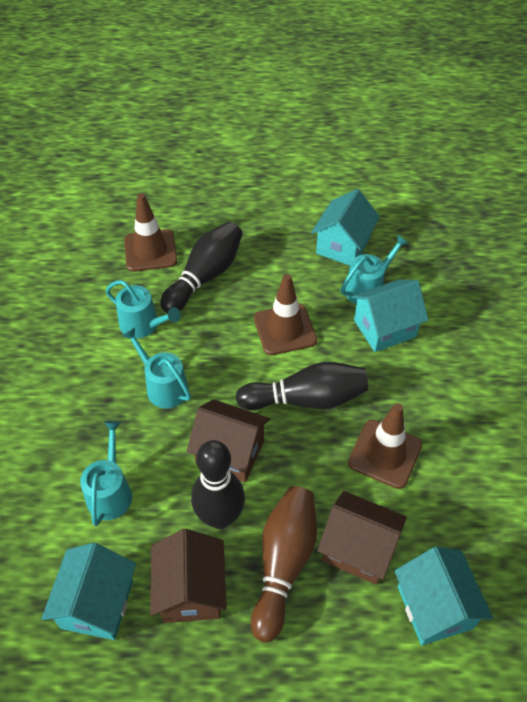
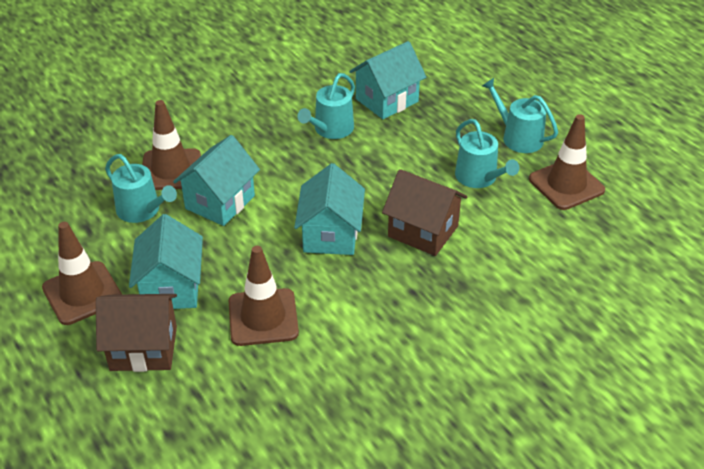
black bowling pin: [160,222,243,313] [191,440,245,529] [236,362,369,410] = 3 -> none = 0
brown bowling pin: [251,486,317,642] = 1 -> none = 0
brown house: [150,529,227,623] [187,399,270,482] [317,491,407,585] = 3 -> [96,294,177,372] [382,169,468,256] = 2
brown traffic cone: [124,193,177,272] [254,274,317,355] [348,403,422,489] = 3 -> [42,222,122,325] [142,100,201,190] [229,246,299,346] [529,114,605,210] = 4

